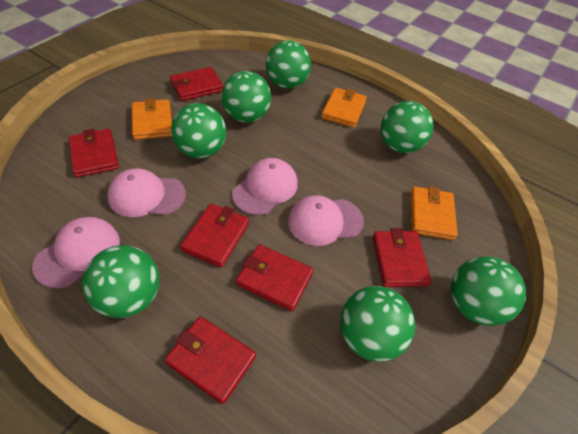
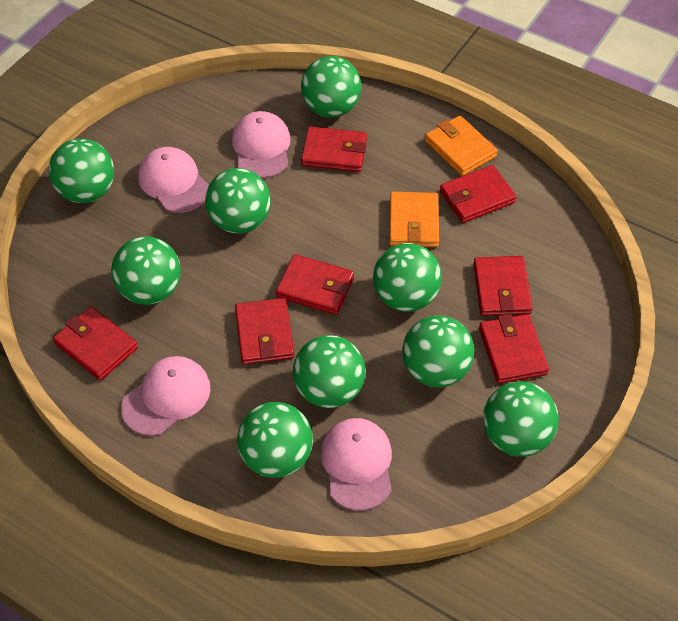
green ball: [82,245,160,318] [171,103,226,158] [221,71,271,123] [266,40,311,89] [340,286,415,362] [381,101,434,153] [451,257,526,326] = 7 -> [49,139,114,203] [111,236,181,305] [205,168,271,234] [237,402,313,478] [293,335,365,408] [301,56,361,117] [373,243,442,312] [402,315,474,387] [483,381,559,457] = 9
orange wallet: [132,98,172,140] [321,88,367,128] [411,186,458,240] = 3 -> [389,192,439,247] [425,116,498,176] = 2
red wallet: [69,129,119,177] [165,316,256,404] [170,67,223,101] [180,204,249,268] [236,244,313,311] [373,228,432,287] = 6 -> [53,307,138,381] [235,298,294,365] [276,254,354,315] [301,127,367,172] [440,165,517,223] [473,256,533,316] [479,314,549,384] = 7

